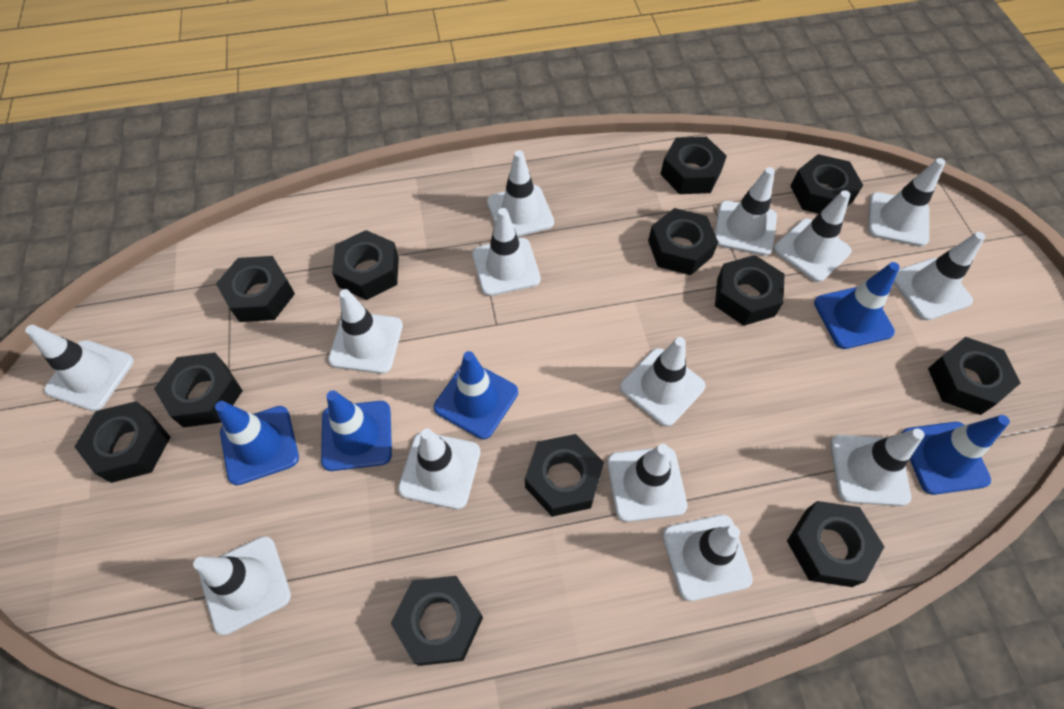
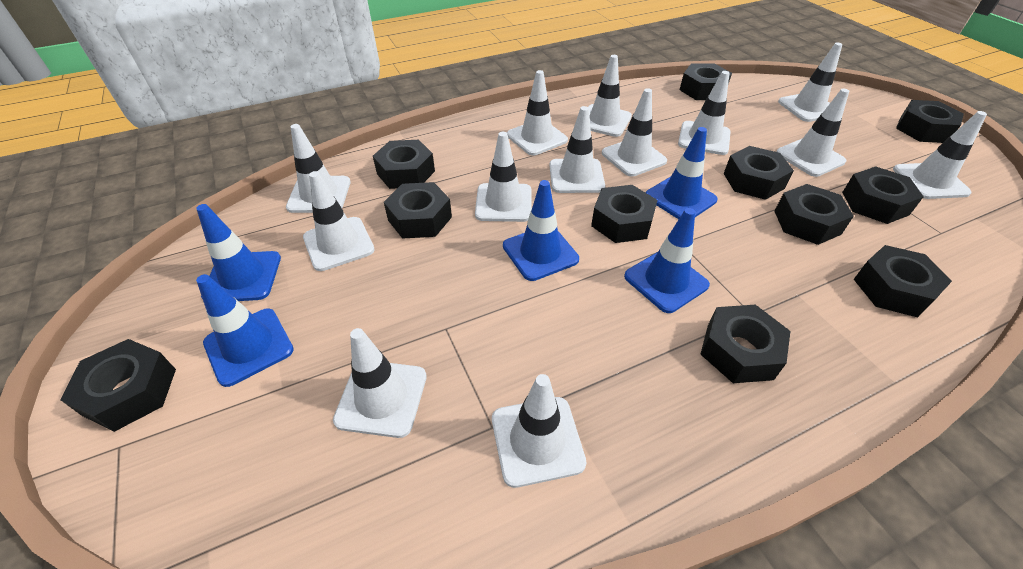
black nut: [74,401,171,483] [154,353,243,427] [216,256,295,322] [332,230,399,300] [391,576,483,666] [525,434,604,517] [648,208,718,275] [660,137,727,194] [715,255,785,326] [787,501,885,587] [791,154,863,214] [928,337,1021,415] = 12 -> [60,339,176,432] [373,140,435,189] [384,182,452,239] [591,185,657,243] [679,63,732,100] [700,305,790,383] [724,146,794,200] [774,184,854,245] [842,166,923,224] [854,245,952,318] [896,100,964,143] = 11
white traffic cone: [25,325,134,411] [193,536,291,635] [328,289,403,374] [398,429,480,509] [472,208,541,296] [487,150,554,237] [607,444,687,522] [620,337,705,427] [663,515,753,601] [715,167,777,256] [774,190,851,282] [830,428,924,506] [868,158,946,247] [893,232,985,320] = 14 -> [286,124,350,213] [303,171,375,271] [333,328,427,438] [475,132,531,222] [492,374,586,488] [507,70,568,155] [549,106,605,193] [588,55,632,137] [602,88,667,177] [678,71,731,155] [776,89,849,177] [778,42,842,122] [893,111,987,199] = 13

